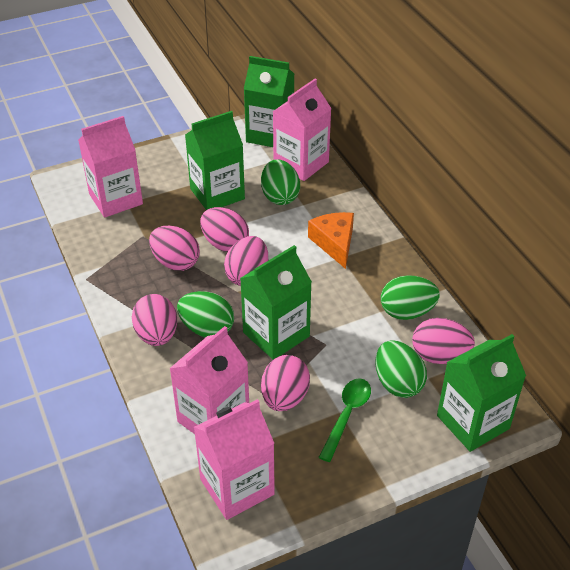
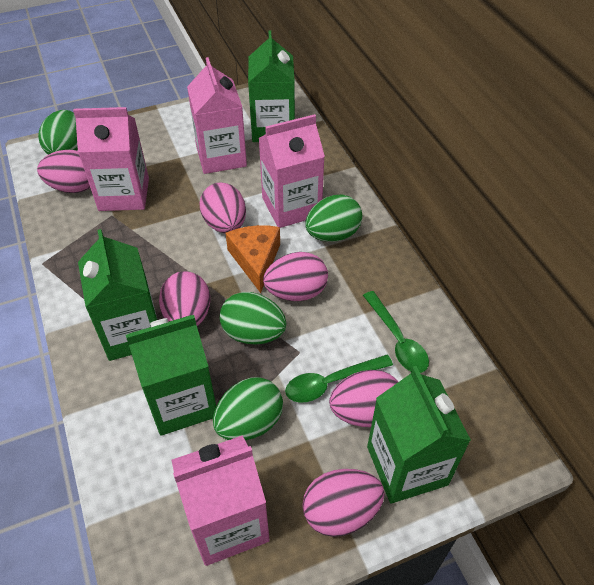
green spoon: [318,378,371,462] = 1 -> [285,355,393,403] [363,291,429,373] = 2

